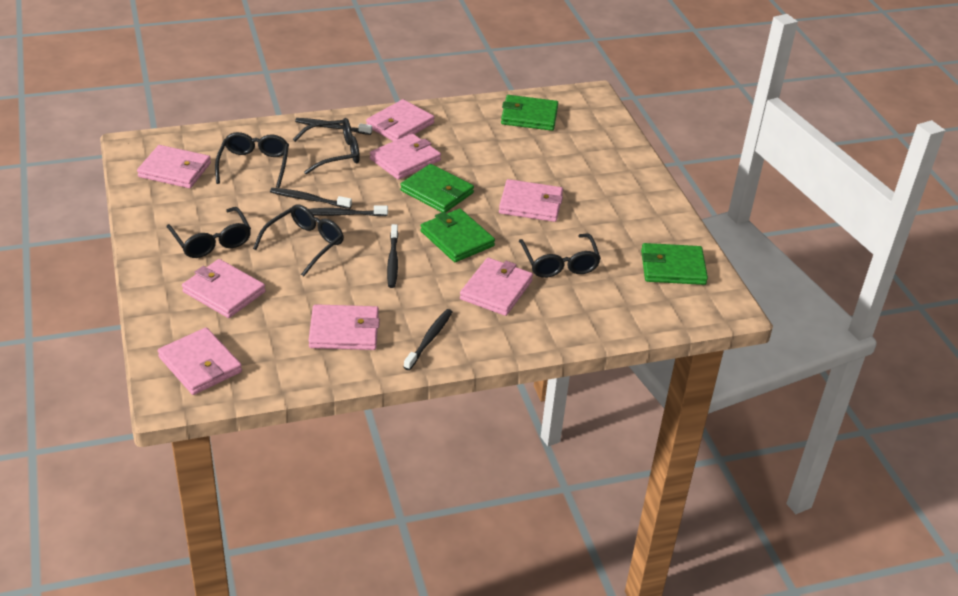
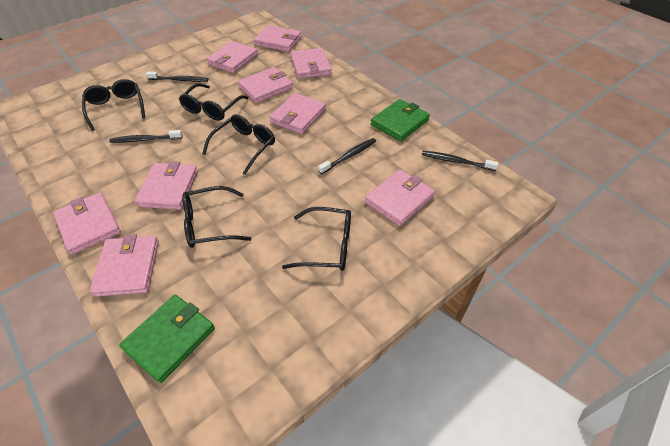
black toothbrush: [270,188,352,209] [295,118,372,135] [309,205,388,216] [387,224,398,288] [404,309,452,370] = 5 -> [109,130,183,143] [146,72,208,82] [318,138,376,174] [422,151,499,171] = 4
green wallet: [400,164,474,212] [421,209,495,262] [501,95,558,131] [641,243,708,285] = 4 -> [119,295,215,383] [371,99,430,141] = 2
pink wallet: [137,145,211,188] [158,327,242,395] [182,259,266,318] [308,304,380,350] [366,99,435,141] [370,133,441,180] [460,258,533,316] [499,179,563,222] = 8 -> [53,192,121,255] [90,234,159,297] [135,161,198,210] [207,41,258,73] [238,67,293,103] [254,25,301,52] [270,93,326,134] [291,48,332,79] [365,169,435,226] = 9

